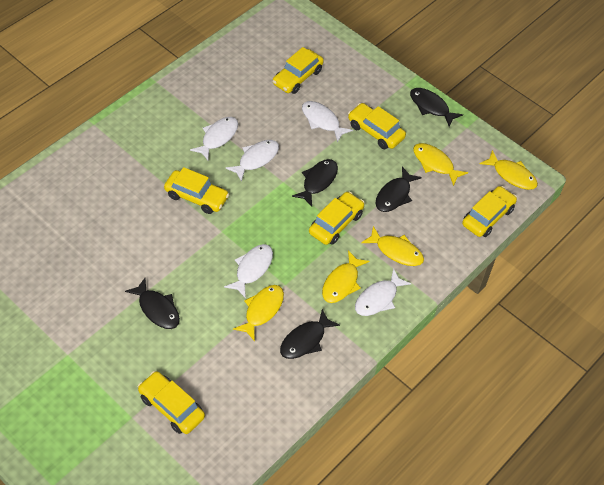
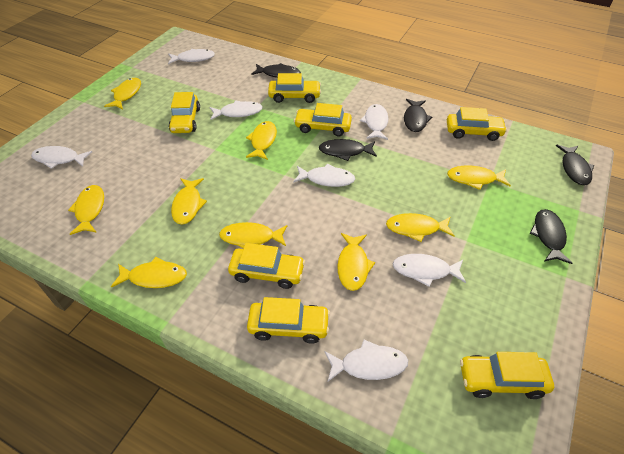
white fish: [190,117,238,160] [224,244,273,298] [225,140,279,182] [302,101,353,143] [355,268,411,316] = 5 -> [31,146,92,169] [168,49,215,64] [210,100,263,120] [293,164,355,187] [325,340,408,382] [360,104,388,140] [393,254,466,287] = 7
yellow car: [138,371,205,434] [164,167,229,214] [272,47,324,94] [309,191,365,245] [348,103,406,149] [462,186,517,237] = 6 -> [169,92,200,133] [228,243,305,289] [247,297,330,344] [268,73,321,103] [294,103,352,136] [447,107,507,141] [460,352,554,399] = 7
yellow fish: [233,285,284,341] [322,250,370,303] [361,226,424,266] [413,143,468,186] [480,150,538,190] = 5 -> [68,185,104,235] [104,78,141,109] [111,257,187,288] [171,178,207,225] [219,222,287,249] [246,121,277,160] [337,233,375,291] [386,213,454,242] [447,166,511,190] = 9

